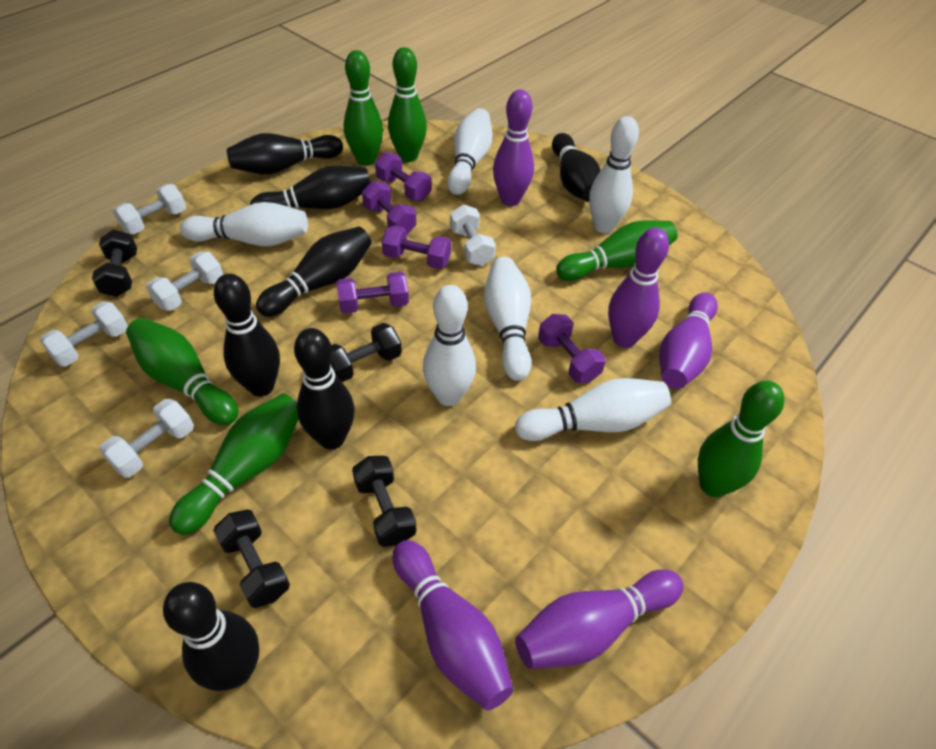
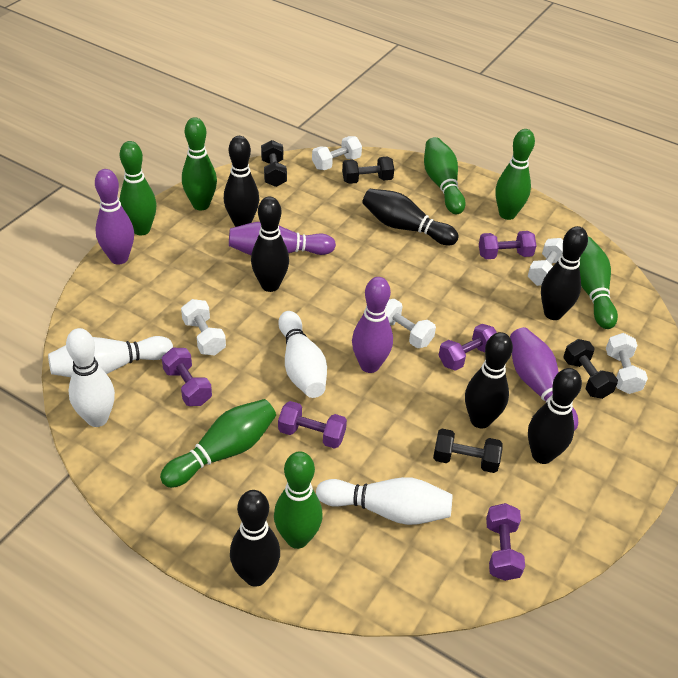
green bowling pin: [126,318,238,425] [169,393,299,535] [344,50,383,166] [388,47,427,162] [556,220,678,281] [698,381,784,497] = 6 -> [119,141,157,235] [160,399,276,488] [182,117,217,210] [274,451,323,549] [424,137,465,214] [495,129,535,220] [579,237,618,329] = 7
purple bowling pin: [392,540,514,711] [493,89,534,206] [515,569,683,669] [608,228,669,348] [659,292,718,389] = 5 -> [95,169,134,265] [229,222,336,255] [352,277,393,373] [510,327,578,431] = 4
white bowling pin: [180,202,308,246] [423,285,476,406] [447,108,493,195] [484,257,532,381] [515,378,671,441] [589,116,639,233] = 6 -> [48,336,173,377] [66,328,115,427] [278,311,327,398] [316,477,452,525] = 4

